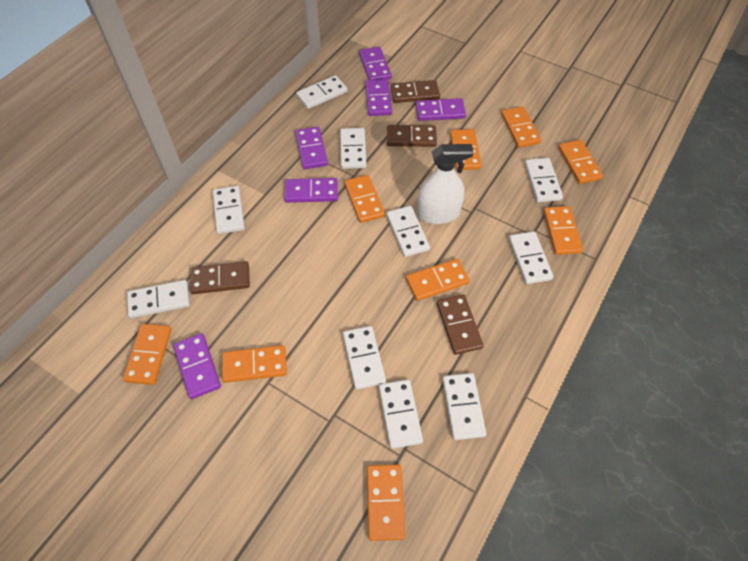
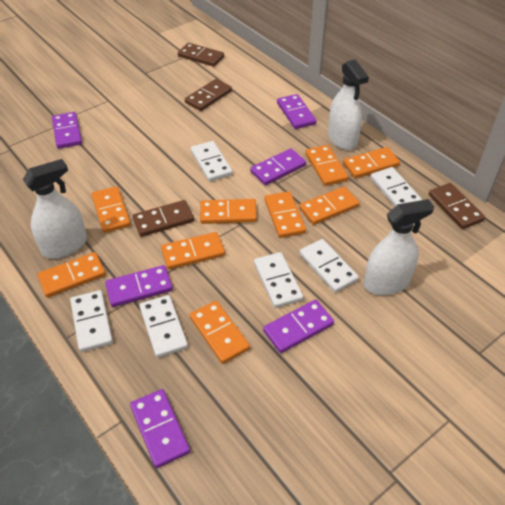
white domino: [127,280,190,318] [213,186,245,234] [296,75,348,109] [340,128,367,169] [343,326,386,390] [379,380,423,449] [386,206,430,257] [442,373,486,440] [508,231,553,284] [524,158,563,202] = 10 -> [70,290,113,352] [139,295,188,358] [191,141,233,182] [254,252,303,308] [299,239,359,293] [370,167,422,206] = 6
white spray bottle: [417,144,474,224] = 1 -> [23,159,87,259] [328,60,369,150] [364,199,434,295] = 3

